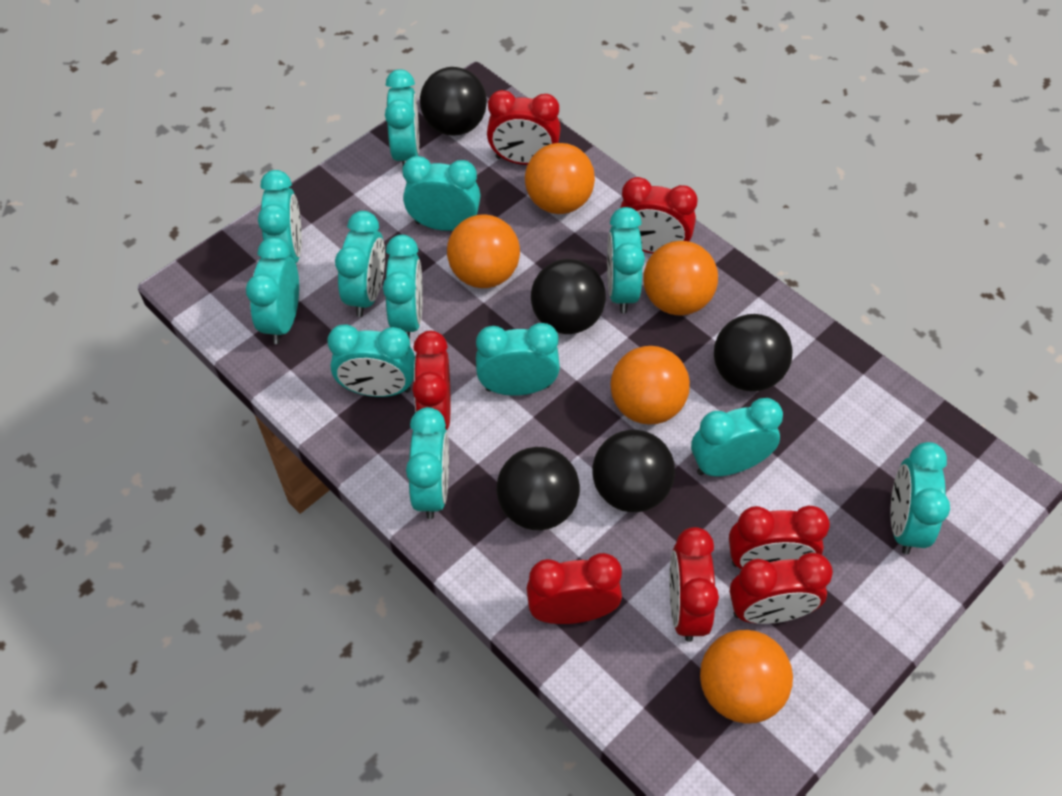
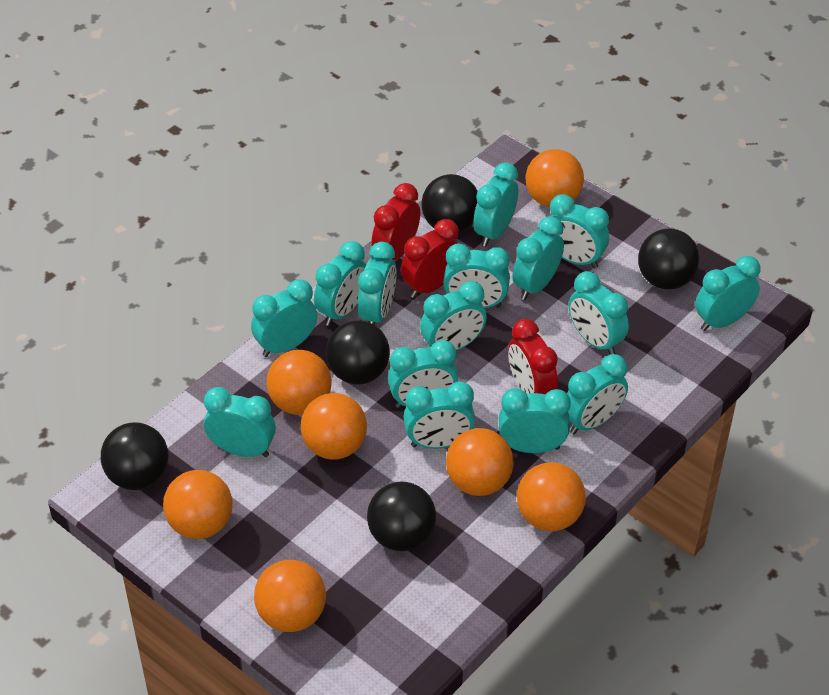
orange ball: [447,215,520,288] [525,143,595,214] [610,346,690,425] [643,241,718,316] [700,630,793,724] = 5 -> [163,470,233,539] [254,560,326,632] [266,350,332,415] [301,393,367,460] [446,428,514,496] [517,462,586,531] [525,149,584,207] = 7
red clock: [412,331,450,430] [487,90,561,165] [526,553,622,624] [620,177,697,254] [670,527,719,642] [729,506,830,569] [729,553,833,624] = 7 -> [372,183,420,260] [401,219,459,298] [508,319,558,394] = 3
turquoise clock: [246,237,299,344] [258,170,302,263] [328,324,415,397] [335,211,385,317] [383,235,423,339] [385,69,419,166] [402,156,480,231] [406,407,449,519] [476,323,560,396] [607,207,645,314] [691,398,783,476] [891,442,950,555] = 12 -> [204,387,276,457] [251,279,317,357] [314,241,366,326] [358,242,397,325] [388,340,458,408] [403,382,475,449] [420,281,487,351] [443,243,510,308] [473,162,519,247] [499,388,571,453] [513,216,564,300] [550,194,609,268] [567,354,628,434] [569,271,629,355] [695,256,761,331] = 15

